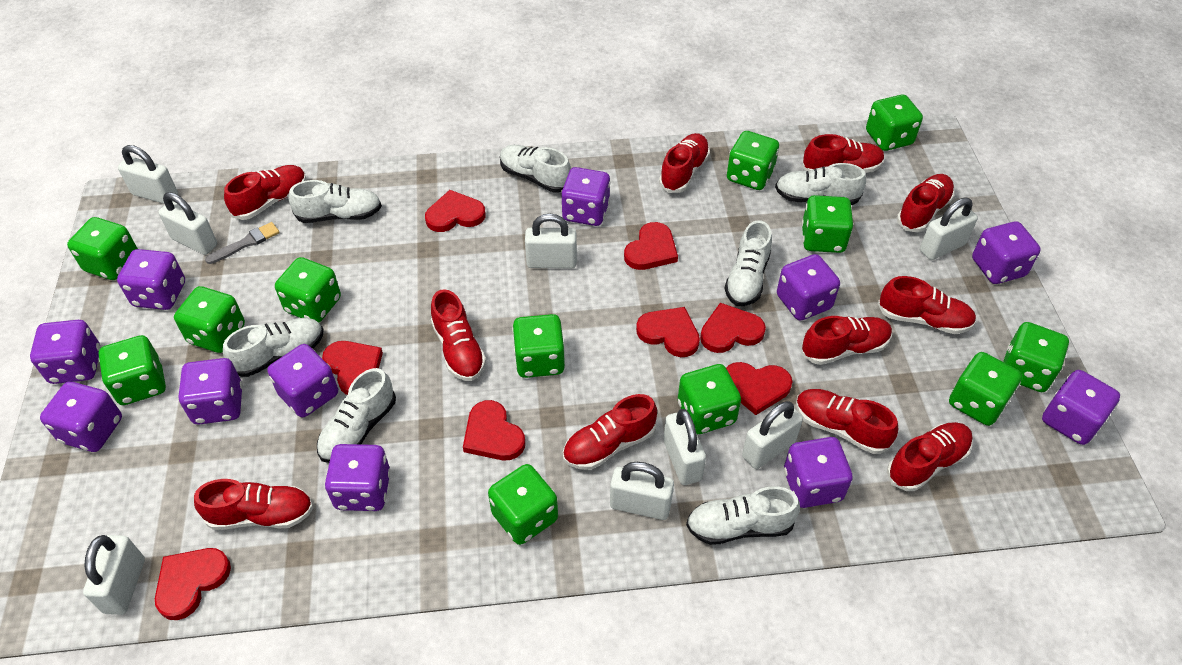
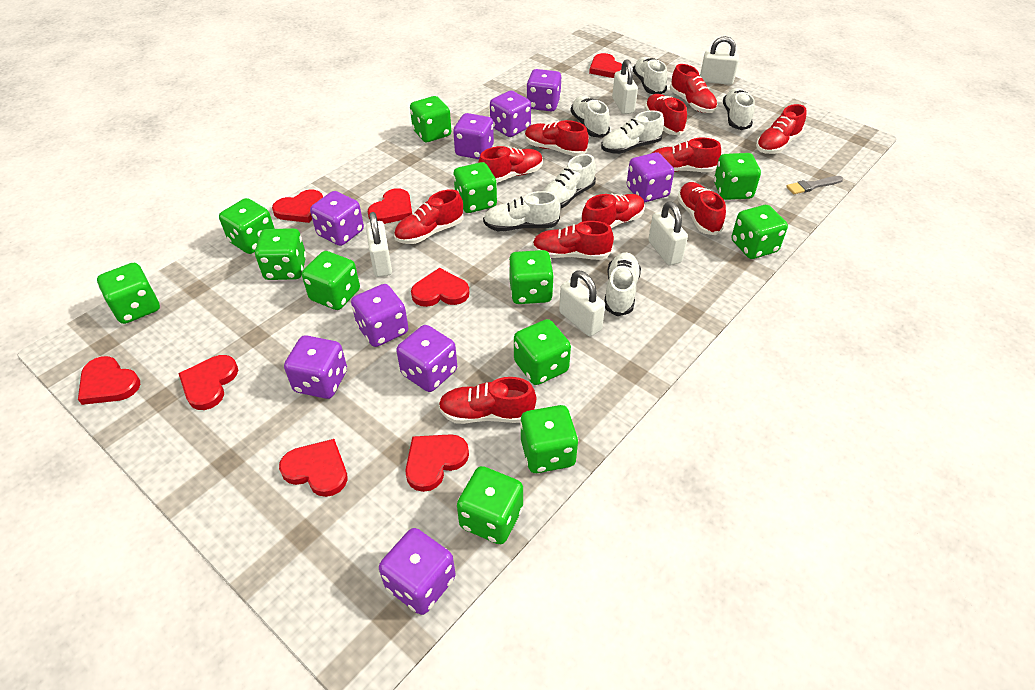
purple dice: [30,320,100,384] [40,382,122,452] [117,249,185,310] [178,358,243,425] [268,344,338,417] [325,444,391,511] [561,167,610,226] [777,254,840,321] [784,437,853,508] [972,221,1041,284] [1042,370,1120,445] = 11 -> [284,335,347,399] [310,191,364,246] [351,284,408,347] [379,528,456,615] [396,325,457,392] [453,113,494,159] [490,91,531,137] [526,69,561,111] [627,152,674,203] = 9
white padlock: [83,535,145,615] [118,145,178,204] [159,192,217,255] [525,213,577,268] [610,462,674,520] [663,409,706,485] [742,401,803,469] [920,197,978,260] = 8 -> [366,212,392,277] [559,271,605,336] [612,59,638,114] [648,201,688,265] [700,36,739,85] = 5

